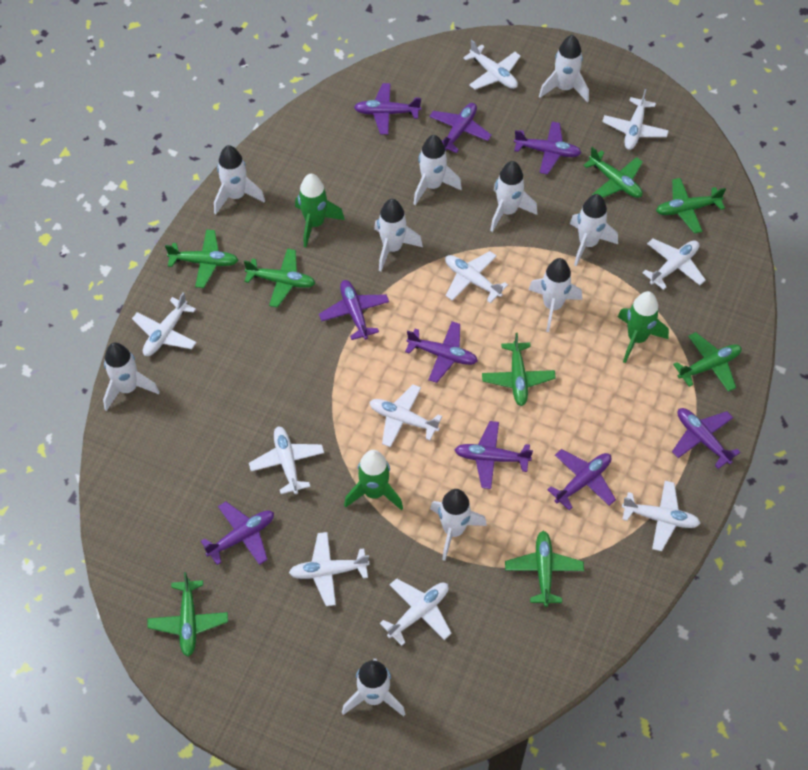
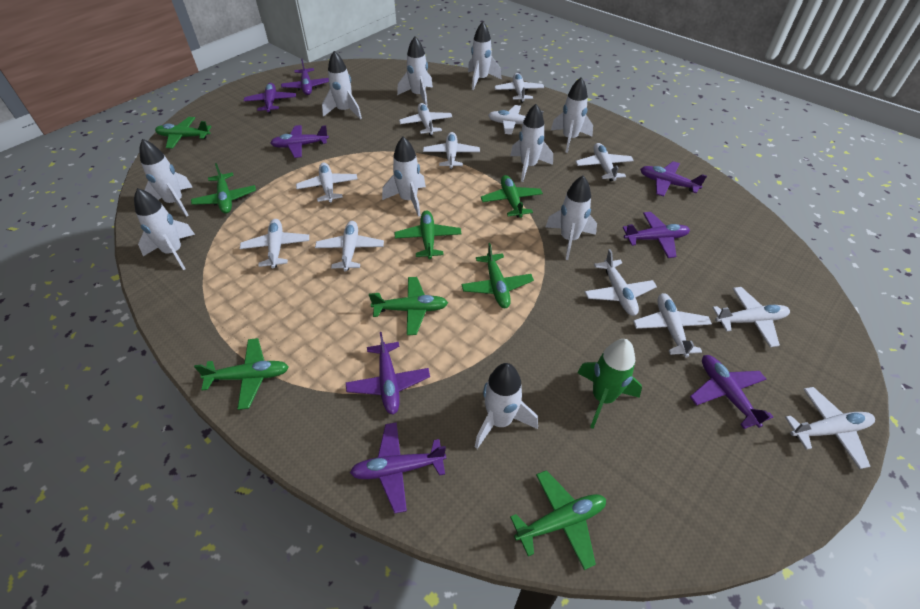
green rocket: [295,174,345,247] [344,450,403,511] [618,291,669,363] = 3 -> [577,339,642,429] = 1
purple plane: [201,502,274,565] [319,280,389,340] [354,83,421,135] [405,321,478,383] [429,103,492,153] [454,421,533,489] [514,122,581,175] [547,449,616,510] [672,408,740,469] = 9 -> [244,83,296,114] [270,125,329,158] [281,59,329,95] [346,332,430,414] [350,422,446,514] [623,212,690,258] [640,161,707,197] [690,355,773,429] = 8
white plane: [132,292,197,356] [249,426,324,494] [289,532,370,606] [370,384,442,448] [380,578,452,646] [445,251,508,303] [463,40,521,90] [602,89,669,150] [622,481,701,551] [642,239,706,290] = 10 -> [240,219,309,268] [296,163,358,203] [315,221,384,271] [399,103,452,136] [423,132,480,169] [488,105,544,135] [494,73,544,103] [575,143,634,181] [585,249,657,316] [633,293,712,358] [712,287,790,347] [785,387,875,469] = 12

